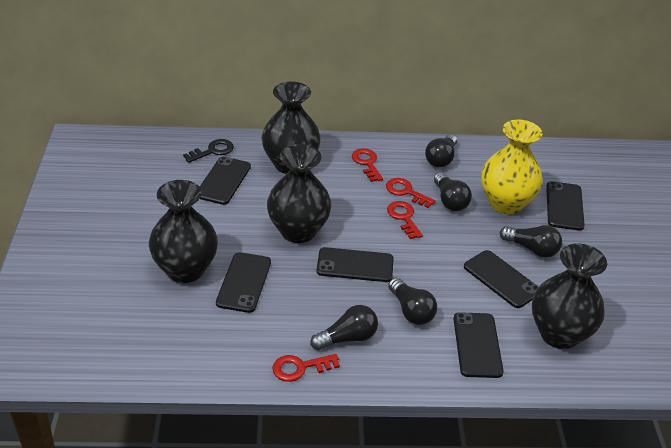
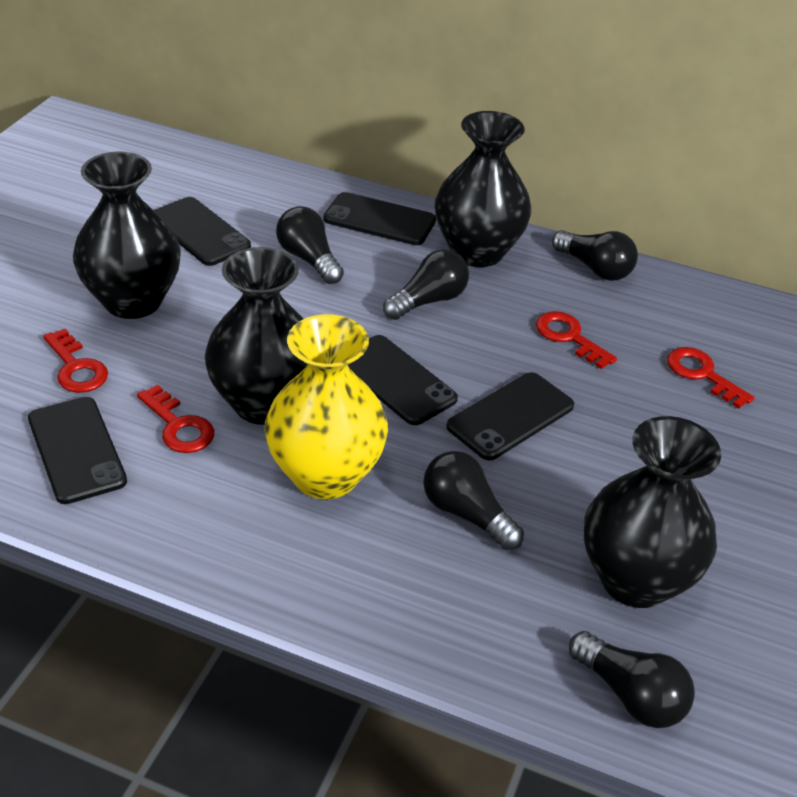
black key: [183,139,234,163] = 1 -> none = 0
black phone: [200,156,251,205] [216,252,271,313] [317,247,394,282] [454,312,504,378] [464,250,539,308] [546,181,585,231] = 6 -> [28,397,127,504] [154,197,251,266] [323,192,436,245] [348,335,458,425] [446,372,574,460] = 5

